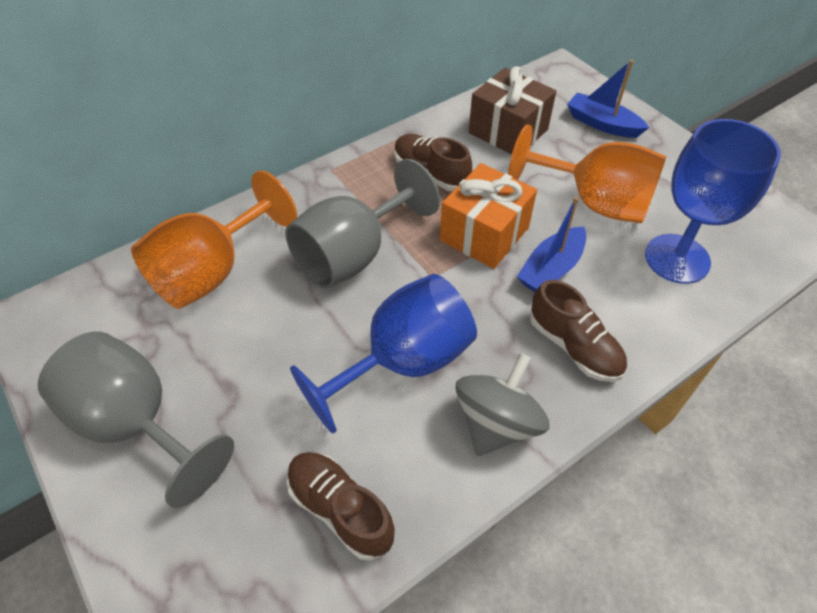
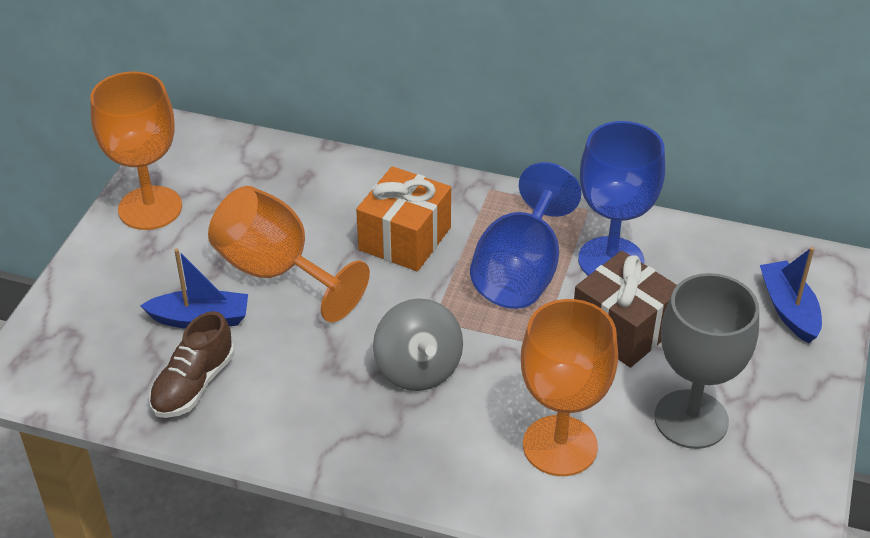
brown shoe: [287,452,395,561] [394,134,472,191] [530,280,627,382] = 3 -> [149,311,234,418] = 1
grey goblet: [38,331,234,508] [285,159,440,289] = 2 -> [655,273,759,449] = 1
orange goblet: [131,170,297,309] [508,124,666,223] = 2 -> [90,71,182,230] [208,186,370,322] [521,299,618,476] = 3

